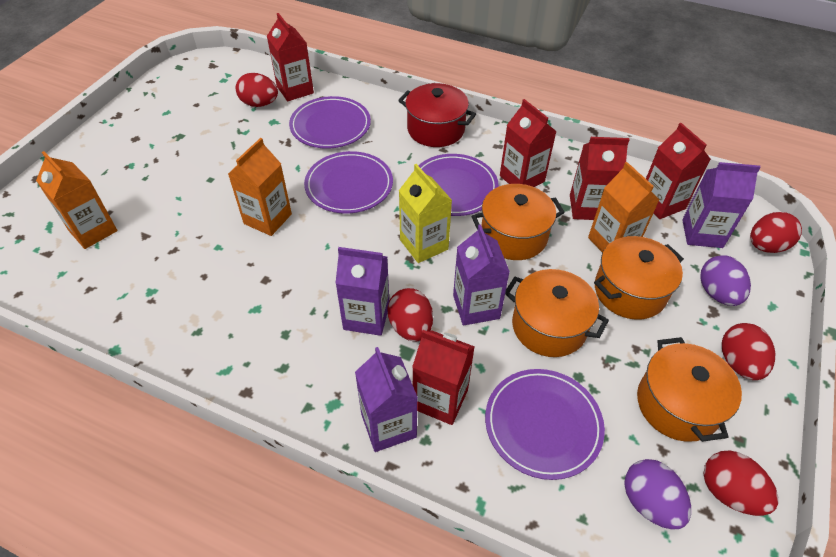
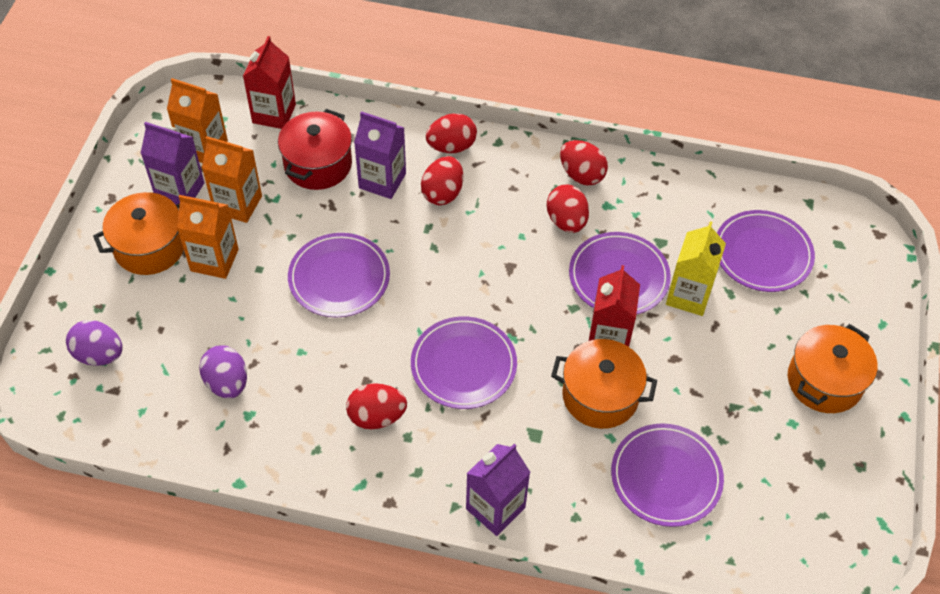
orange pot: [471,184,565,260] [505,269,609,357] [594,236,684,320] [637,337,742,442] = 4 -> [93,192,184,275] [551,339,657,429] [788,324,877,413] = 3
purple carton: [335,247,389,336] [355,347,418,452] [453,224,510,325] [682,162,761,248] = 4 -> [141,122,204,205] [354,111,406,199] [466,444,530,536] = 3
purple plate: [289,96,371,149] [304,151,393,214] [418,154,499,216] [485,369,605,480] = 4 -> [288,233,390,317] [411,316,517,409] [569,232,671,315] [611,423,724,527] [717,210,815,292] = 5
red carton: [267,13,314,101] [412,330,475,425] [500,99,557,187] [570,137,629,220] [646,123,711,219] = 5 -> [243,36,296,129] [589,265,640,347] = 2

